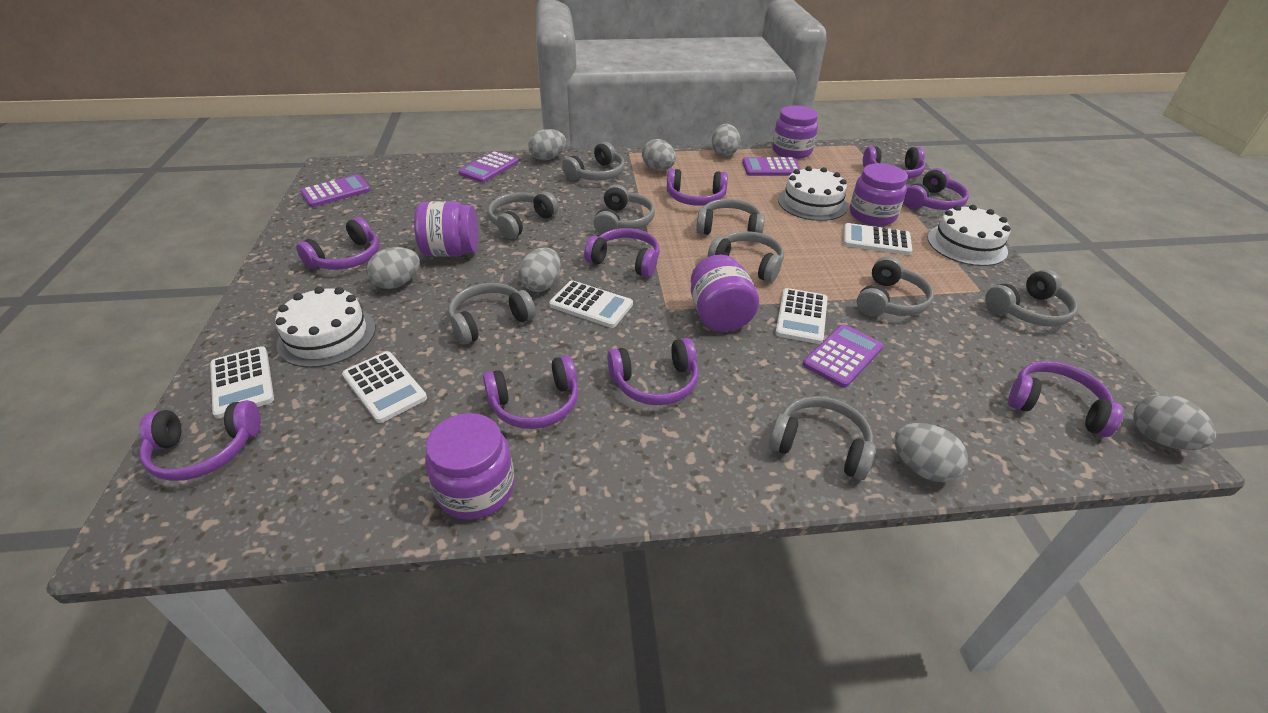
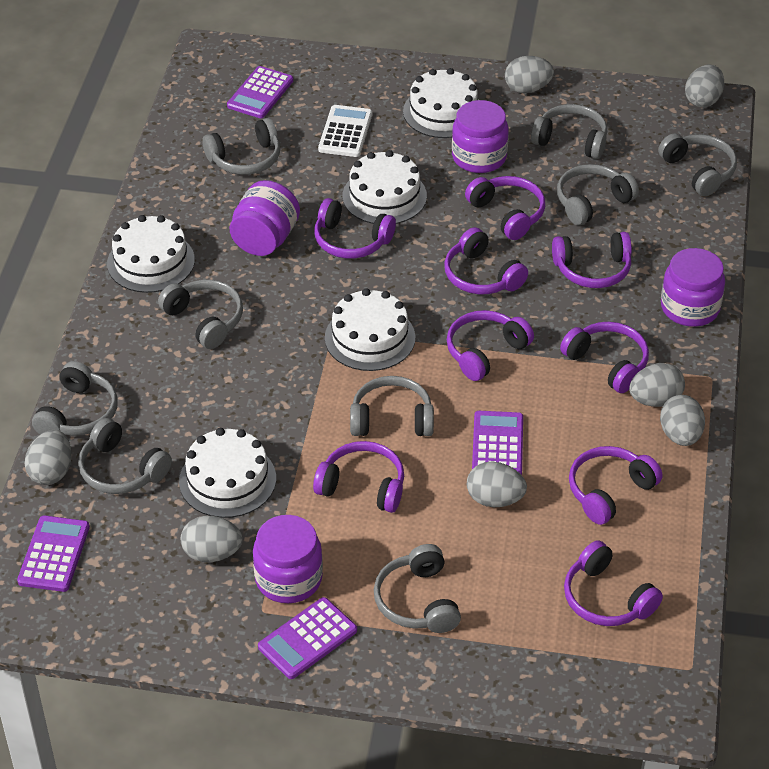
purple jar: [414,201,478,257] [425,413,515,520] [691,255,759,332] [772,106,818,159] [850,163,908,226] = 5 -> [230,180,300,256] [253,515,323,603] [452,100,509,173] [661,248,725,327] = 4
white cake: [275,287,376,368] [778,166,848,221] [928,205,1011,266] = 3 -> [107,215,195,293] [179,428,276,518] [325,288,415,371] [343,150,427,224] [403,68,479,138] = 5
white calculator: [210,346,274,419] [342,351,427,423] [549,280,633,328] [775,288,828,344] [844,223,912,255] = 5 -> [318,105,372,157] = 1

